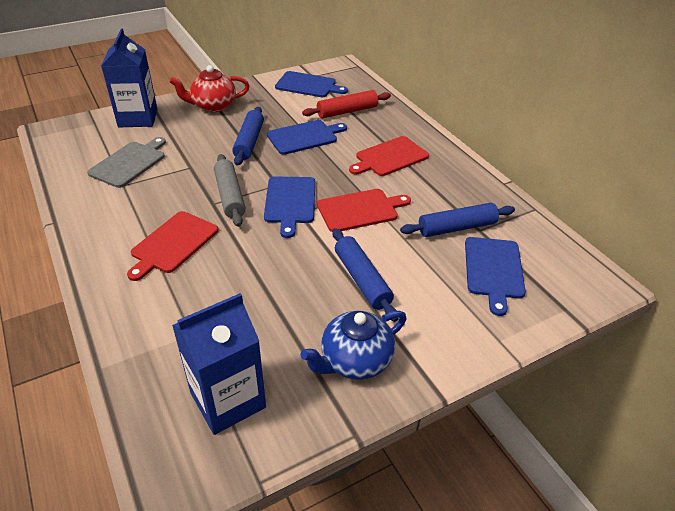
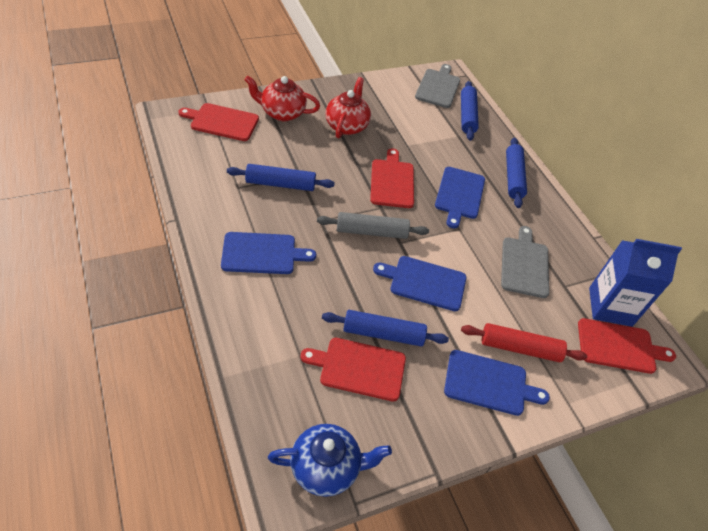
blue carton: [101,29,158,127] [172,293,266,435] = 2 -> [589,239,682,327] = 1
blue rolling pin: [232,107,264,166] [332,228,398,322] [400,203,515,237] = 3 -> [227,164,335,191] [322,310,449,347] [461,81,479,141] [506,138,527,208] = 4
grey cutting board: [87,137,166,188] = 1 -> [415,64,460,108] [501,226,549,298] = 2
red cutting board: [127,211,218,281] [317,189,411,232] [349,136,429,176] = 3 -> [178,103,259,141] [301,338,406,402] [370,148,414,208] [578,318,676,374] = 4
red teapot: [170,65,249,112] = 1 -> [245,76,320,121] [326,77,371,138] = 2

